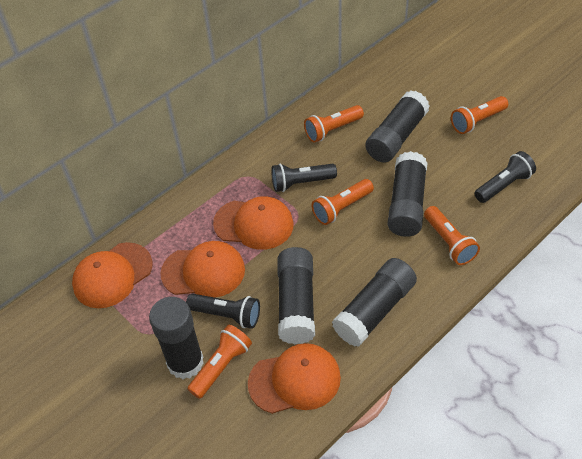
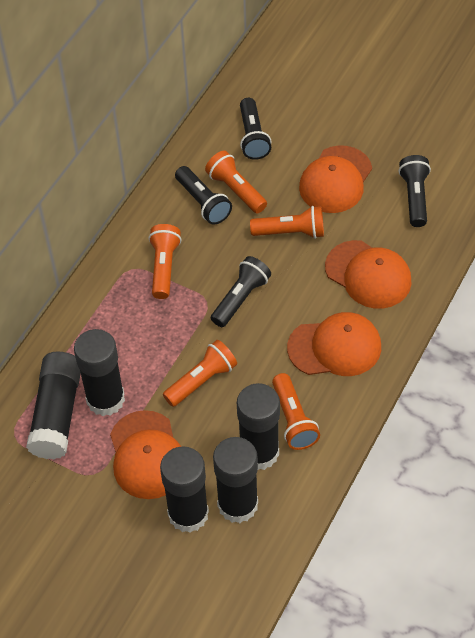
black flashlight: [186,294,260,329] [271,164,337,192] [474,151,536,203] = 3 -> [175,166,232,225] [211,256,271,327] [240,98,272,160] [399,155,431,227] = 4

